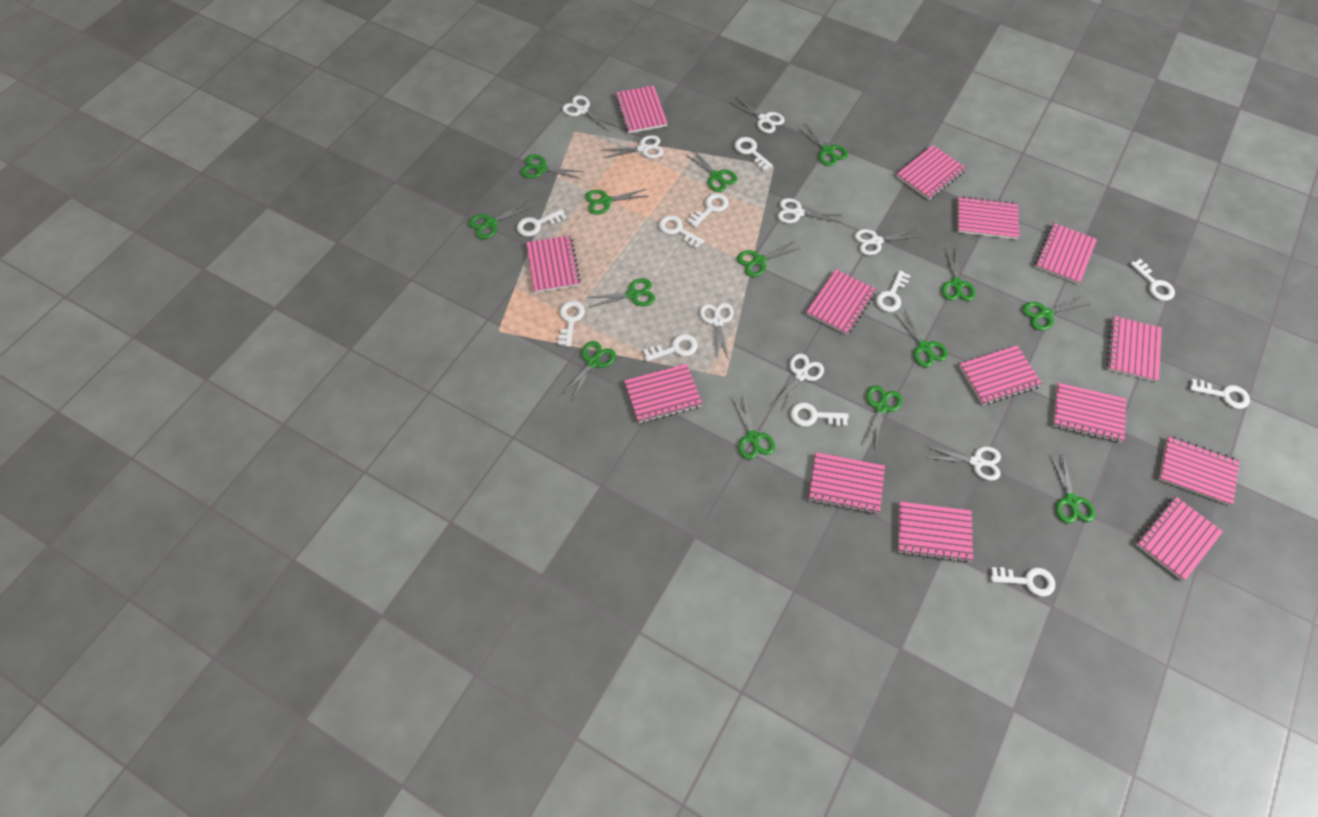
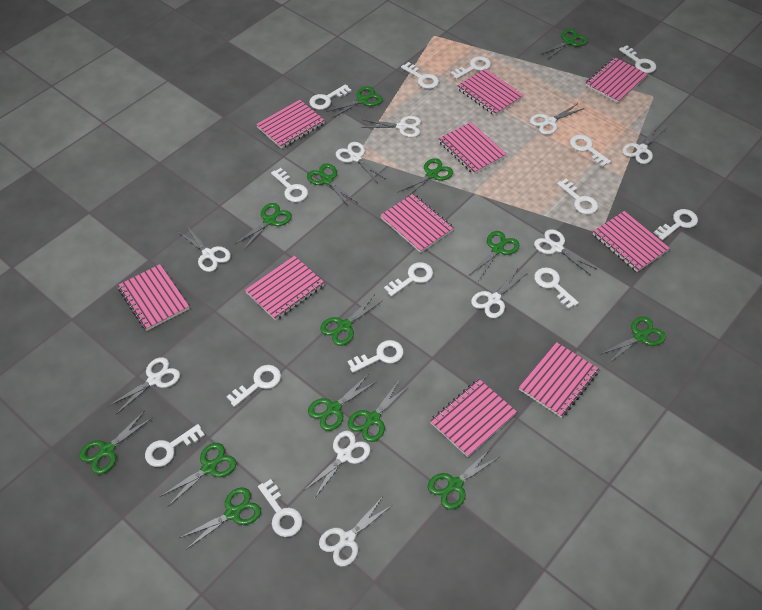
pink notebook: [526,235,581,293] [615,86,668,134] [624,364,702,423] [807,269,877,335] [809,452,885,514] [896,145,966,200] [898,502,973,563] [958,196,1019,240] [959,345,1042,405] [1035,223,1097,284] [1053,383,1126,443] [1106,316,1162,382] [1136,496,1223,581] [1159,436,1239,506] = 14 -> [117,264,189,331] [245,256,325,321] [256,100,325,149] [380,194,454,253] [430,379,517,457] [439,122,507,174] [457,69,523,116] [519,342,599,418] [585,57,648,103] [593,211,670,272] = 10
white key: [517,209,566,237] [558,301,585,347] [643,334,698,362] [659,215,704,249] [687,193,729,227] [734,137,773,171] [790,402,849,427] [876,270,911,312] [991,567,1055,597] [1130,259,1175,301] [1190,379,1250,409] = 11 -> [145,424,205,467] [227,365,281,407] [258,479,303,537] [271,168,308,202] [309,84,352,110] [347,340,404,373] [384,262,433,297] [401,62,439,89] [450,56,491,79] [534,267,579,309] [557,179,598,214] [570,135,611,167] [619,45,656,73] [654,209,698,240] = 14
white scissors: [562,95,616,131] [603,135,663,158] [700,303,734,360] [729,97,785,133] [772,353,824,412] [777,198,842,223] [854,229,918,255] [926,446,1001,481] = 8 -> [109,357,180,415] [177,225,231,272] [305,431,371,499] [319,498,392,566] [336,142,386,183] [361,116,421,137] [471,268,526,318] [530,103,585,135] [534,229,598,275] [622,125,666,164] = 10

